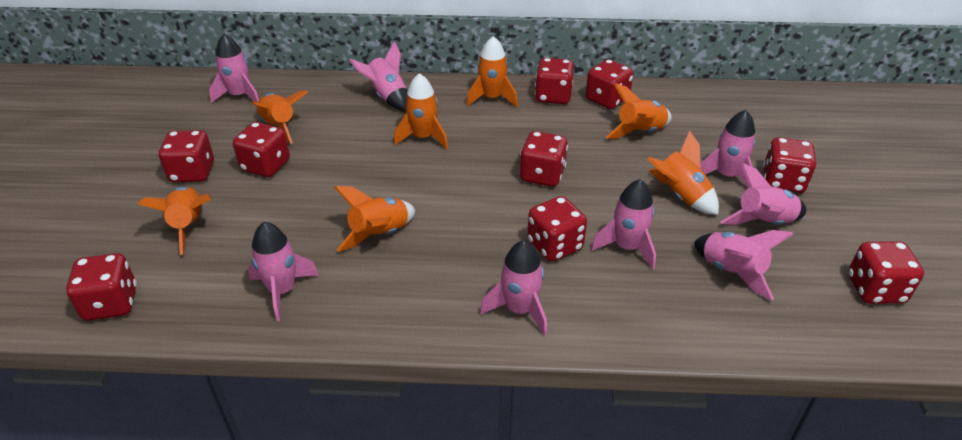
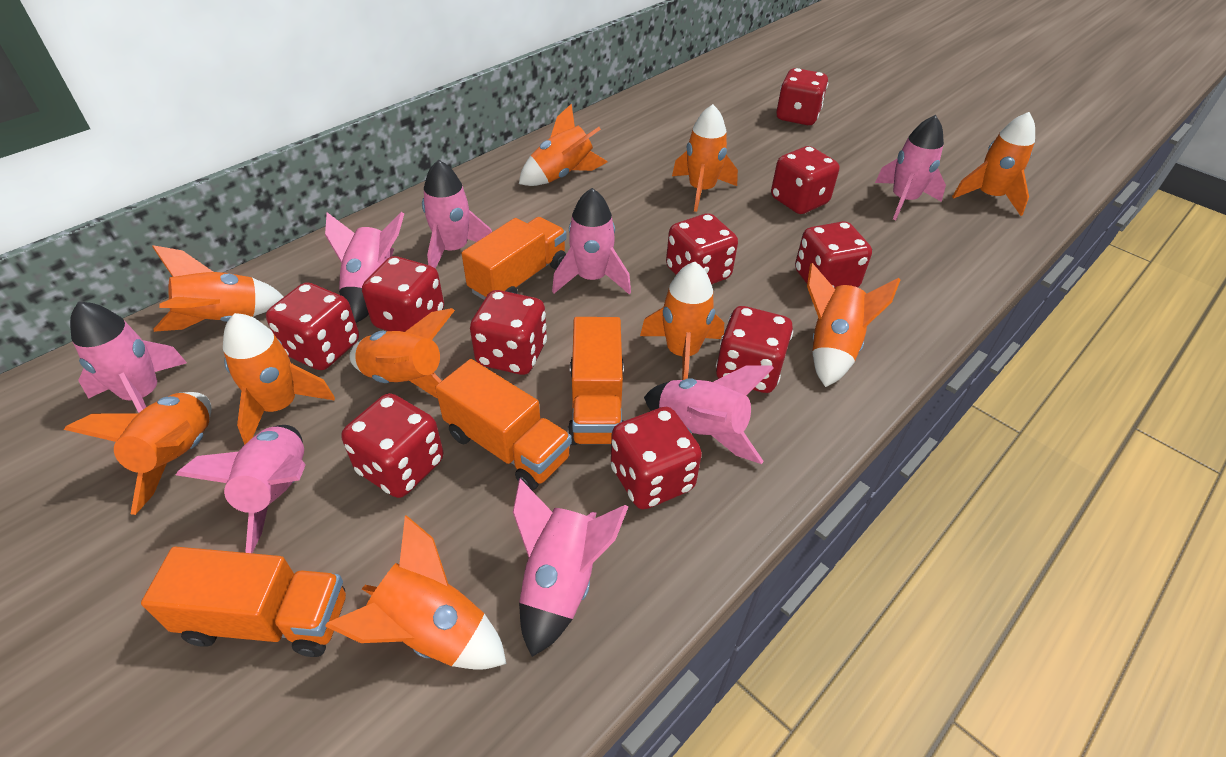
orange rocket: [138,187,211,255] [251,90,308,144] [334,186,415,252] [394,73,448,150] [466,36,518,107] [606,83,672,139] [648,131,719,215] = 7 -> [64,392,211,515] [152,245,284,332] [223,313,335,445] [325,515,506,670] [349,308,455,398] [519,104,608,186] [640,262,724,380] [672,104,738,212] [807,263,900,387] [952,112,1035,216] = 10
orange truck: none = 0 -> [141,546,346,657] [435,359,572,491] [462,217,567,300] [568,317,624,445] = 4
red dice: [66,253,137,321] [159,130,214,182] [233,122,290,177] [520,131,568,187] [527,196,587,261] [535,58,574,104] [586,59,634,109] [763,137,816,193] [848,241,924,304] = 9 -> [266,282,359,370] [341,393,443,498] [362,256,444,332] [470,290,547,375] [611,407,702,509] [666,213,738,285] [716,306,793,393] [771,146,839,214] [776,68,828,125] [795,221,872,288] = 10

